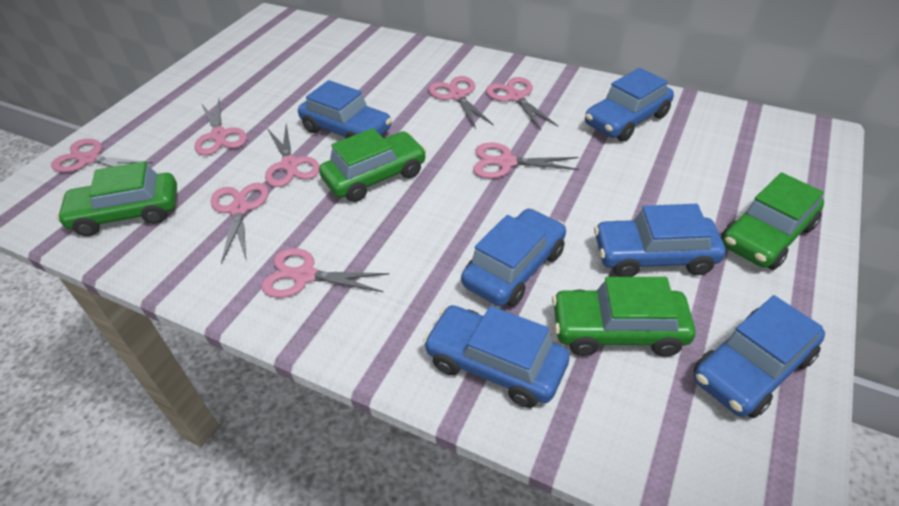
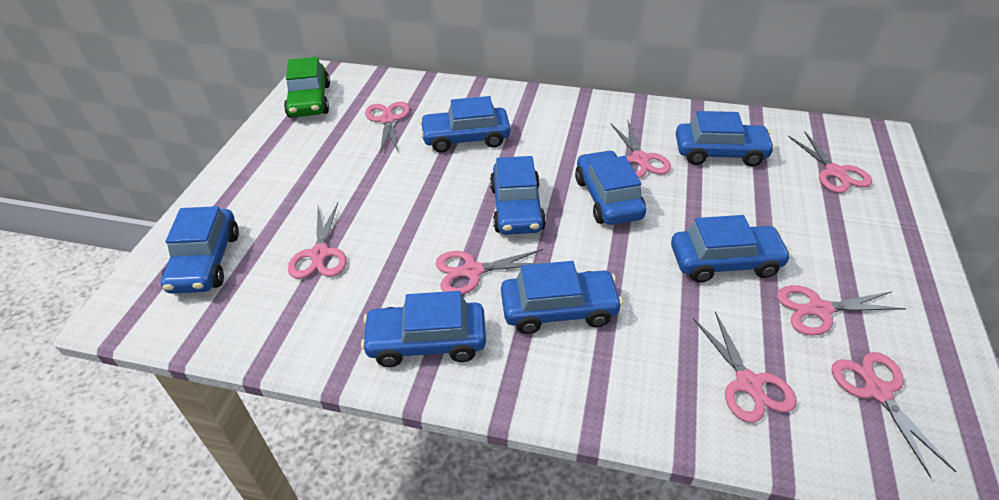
blue car: [298,80,392,139] [423,305,570,408] [461,208,566,307] [585,68,674,142] [594,204,726,277] [694,295,825,418] = 6 -> [161,206,239,294] [361,291,486,367] [420,96,510,153] [490,156,546,235] [501,261,623,334] [575,150,646,225] [671,215,792,283] [676,111,775,167] = 8
green car: [56,161,177,236] [319,128,426,202] [552,277,696,357] [721,173,824,270] = 4 -> [284,57,330,117] = 1

